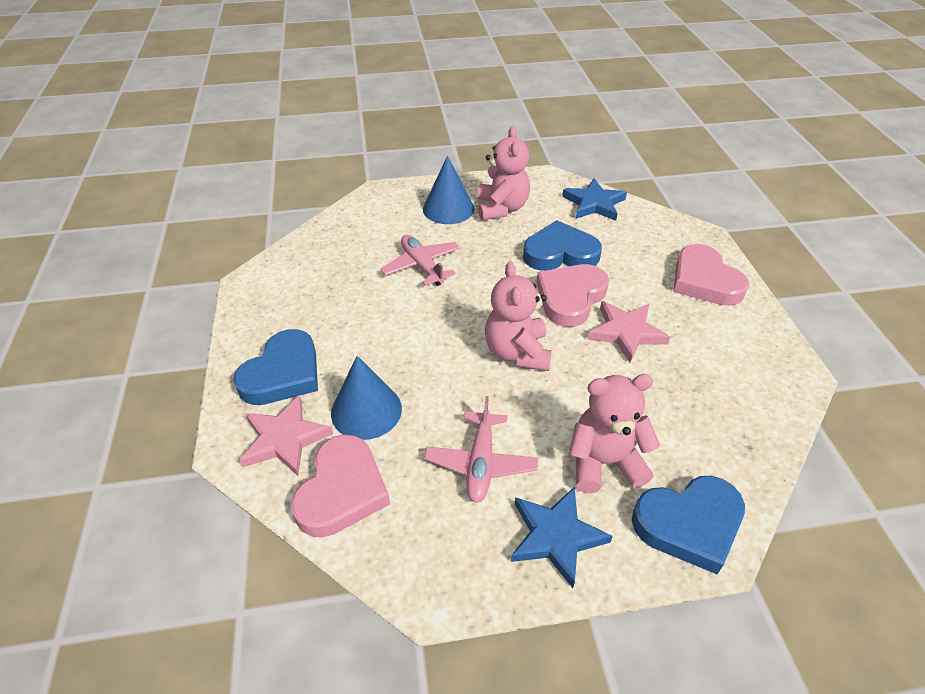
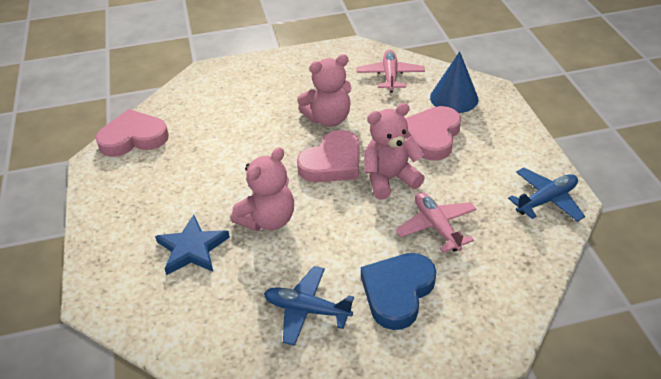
blue cone: [331,356,402,440] [423,155,474,224] = 2 -> [430,51,479,113] = 1
blue heart: [233,329,318,405] [523,220,602,271] [632,476,745,574] = 3 -> [361,253,436,330] = 1
blue plane: none = 0 -> [264,266,354,346] [508,168,585,222] = 2
blue star: [511,487,613,588] [562,178,627,221] = 2 -> [155,215,230,275] = 1
pink star: [240,395,333,476] [588,301,670,363] = 2 -> none = 0

